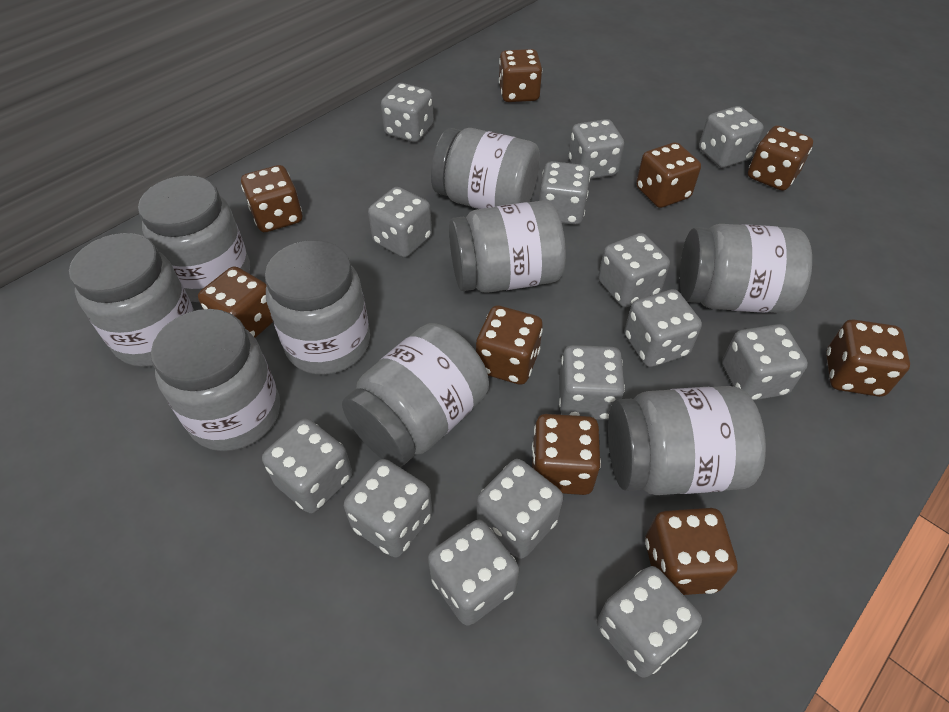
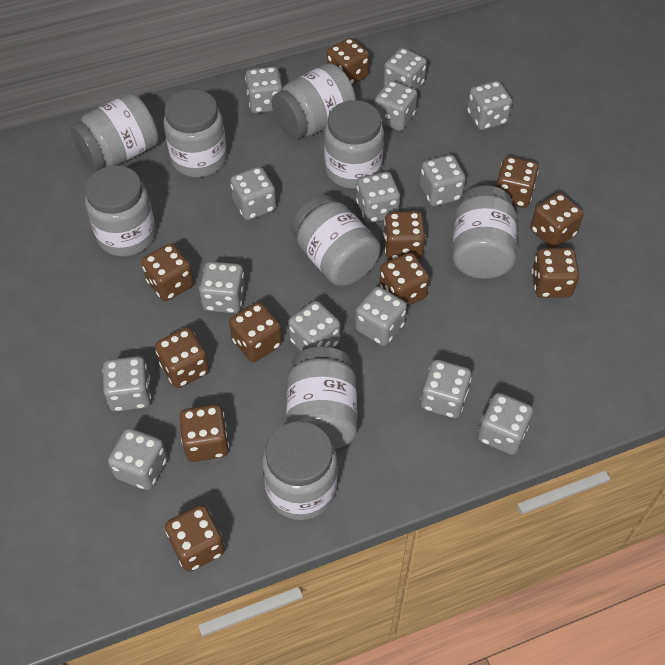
brown dice: [198,266,273,338] [241,165,302,232] [476,305,543,385] [499,49,542,102] [532,414,601,495] [636,142,701,208] [645,508,738,595] [748,125,813,191] [826,320,910,397] = 9 -> [141,243,194,301] [155,328,209,388] [165,505,225,572] [179,404,229,462] [229,302,282,362] [327,38,369,85] [379,253,430,306] [383,211,426,260] [496,156,539,208] [530,193,584,248] [532,248,579,298] = 11

